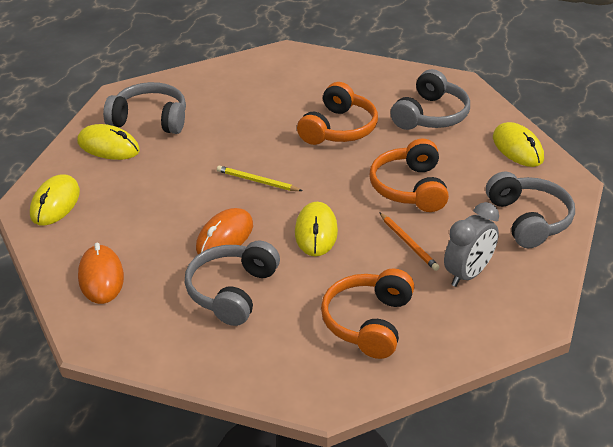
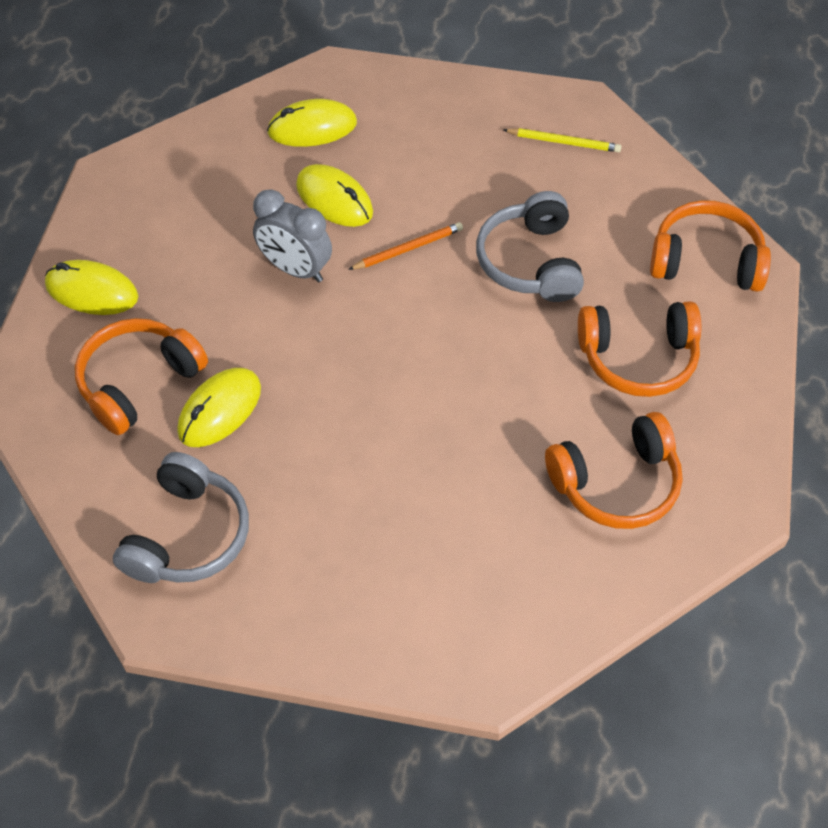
grey headphones: [103,82,186,134] [185,240,280,326] [391,69,470,130] [486,172,575,248] = 4 -> [113,452,249,583] [476,191,584,302] = 2
orange headphones: [297,82,378,145] [321,268,414,359] [369,139,449,212] = 3 -> [75,318,208,435] [545,412,683,529] [578,301,701,397] [650,200,771,292] = 4
orange mouse: [78,243,124,304] [196,208,253,255] = 2 -> none = 0

